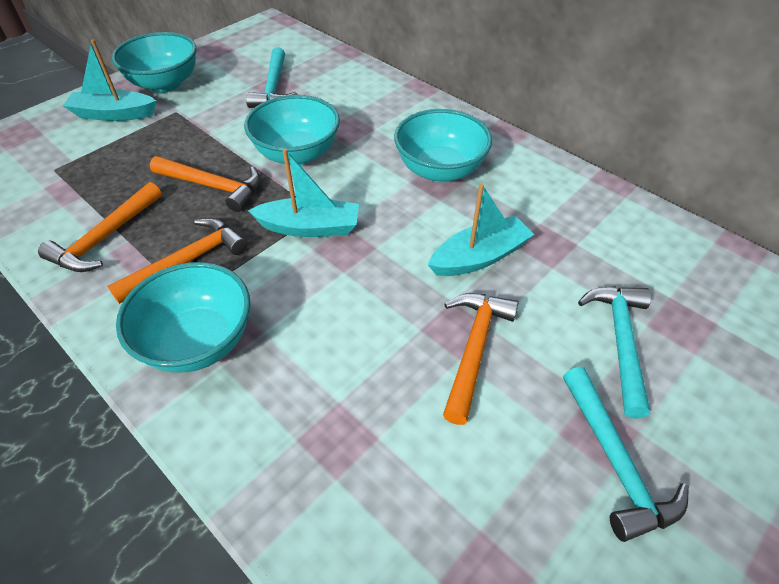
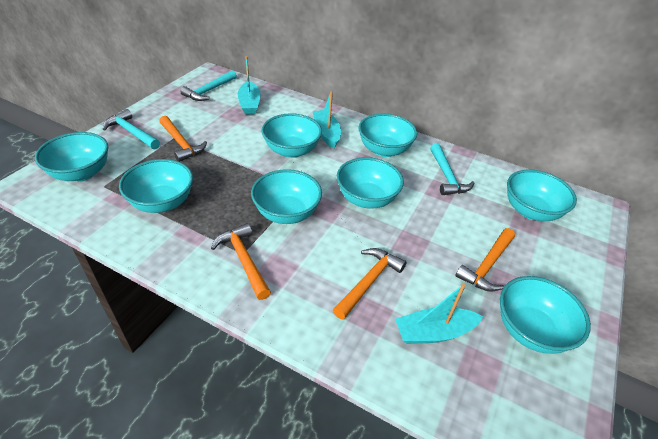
turquoise bowl: [112,32,197,93] [116,262,250,372] [244,95,340,165] [394,109,492,182] = 4 -> [35,132,108,182] [119,159,193,213] [251,169,322,224] [261,113,322,158] [337,157,404,209] [359,114,417,157] [500,276,591,354] [507,169,577,221] = 8

